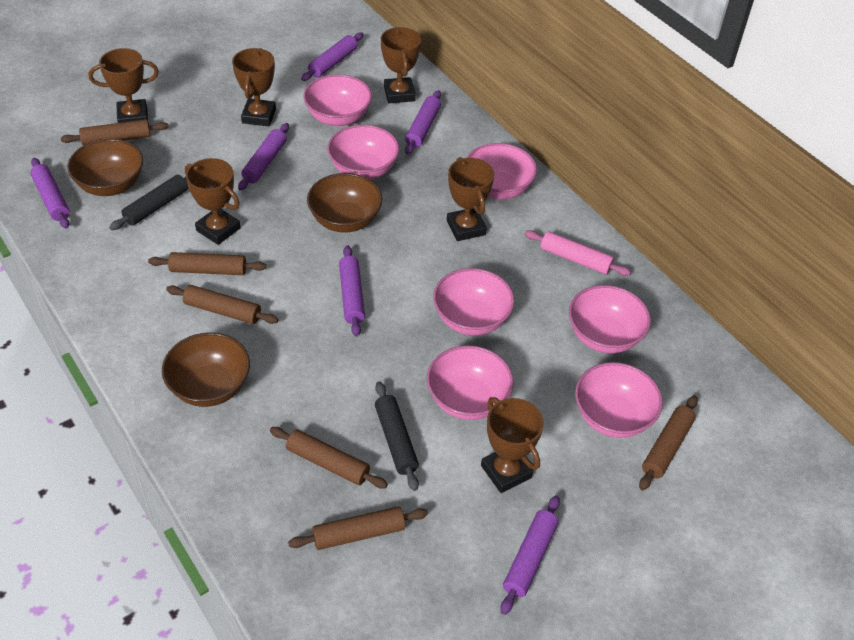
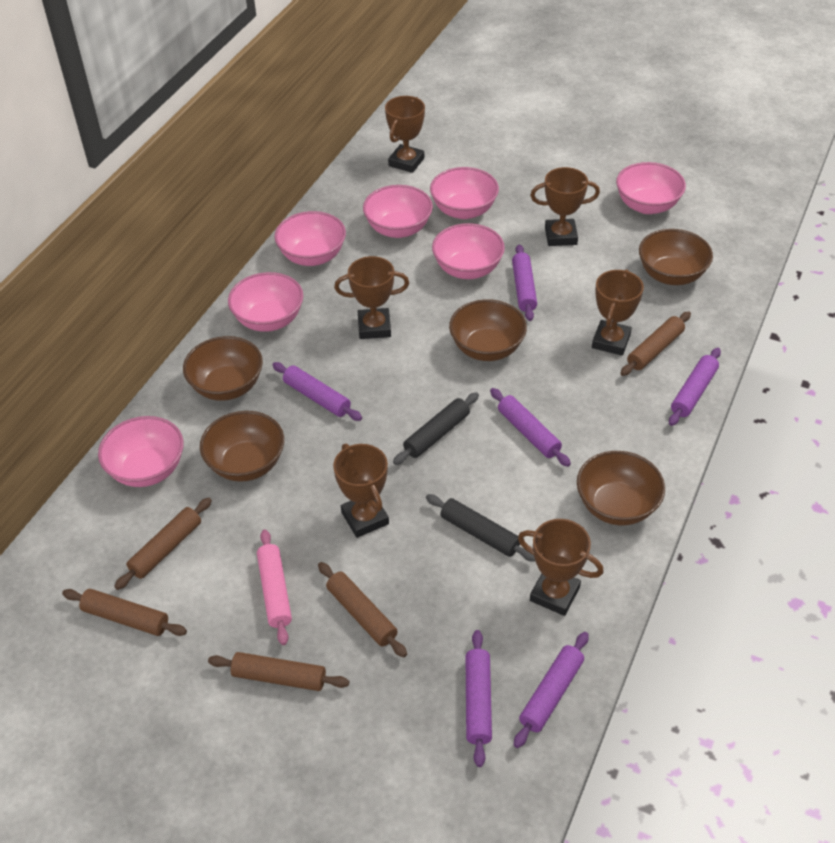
brown bowl: [67,139,143,196] [162,332,250,407] [307,173,383,233] = 3 -> [183,336,263,401] [200,411,284,482] [449,299,527,361] [577,451,665,525] [639,229,713,285] = 5
brown rolling pin: [61,119,169,146] [148,252,266,275] [166,285,278,324] [270,427,388,489] [288,506,428,550] [639,395,698,491] = 6 -> [62,589,187,636] [114,498,212,590] [208,652,349,691] [318,562,407,657] [620,311,691,376] = 5

